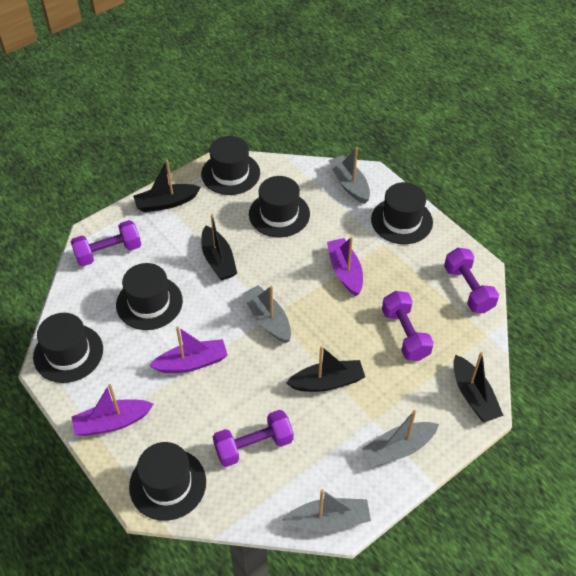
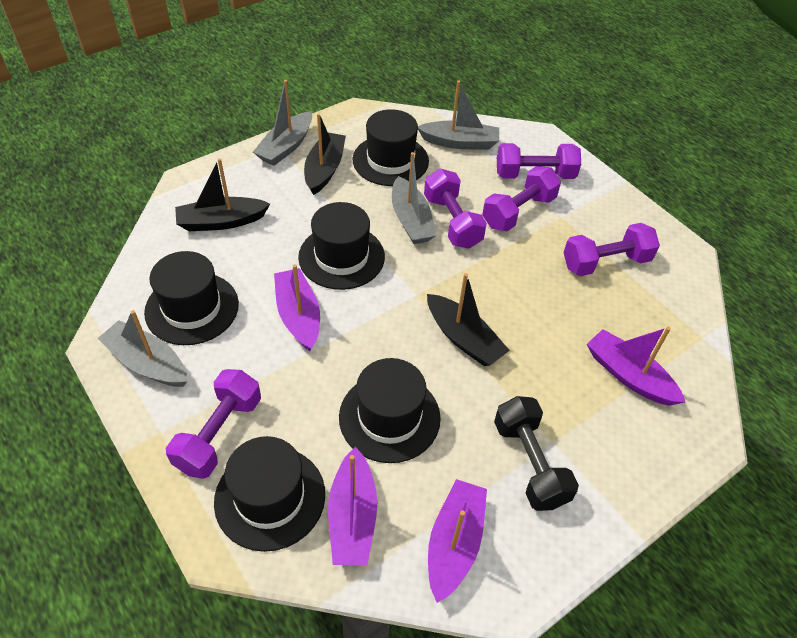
black boat: [133,160,201,212] [201,214,237,280] [286,346,365,392] [453,352,504,422] = 4 -> [175,158,270,231] [304,113,346,195] [427,273,510,366] = 3
black dumbbell: none = 0 -> [494,396,579,511] = 1
black hat: [33,313,103,383] [116,263,183,330] [129,442,206,521] [201,136,260,195] [249,176,310,237] [371,182,433,244] = 6 -> [144,251,239,345] [214,436,325,552] [298,202,385,290] [339,358,441,463] [353,109,429,186] = 5
purple boat: [71,384,153,436] [149,326,228,373] [327,237,363,296] = 3 -> [274,264,320,351] [328,447,377,566] [428,479,487,603] [587,327,685,406] = 4
purple dumbbell: [71,220,141,266] [213,410,293,467] [382,291,434,361] [444,248,499,313] = 4 -> [166,369,261,479] [424,169,487,249] [482,166,561,231] [497,143,581,179] [563,223,660,276] = 5

